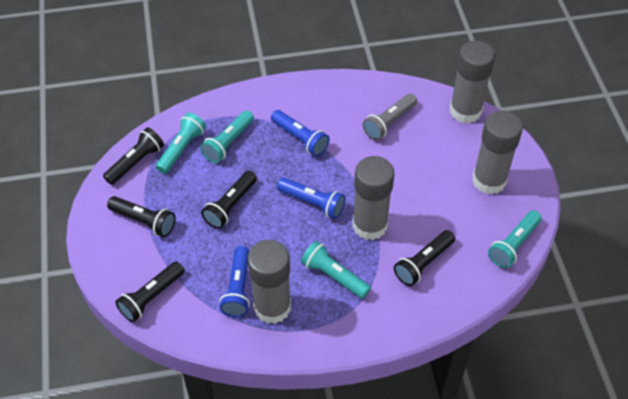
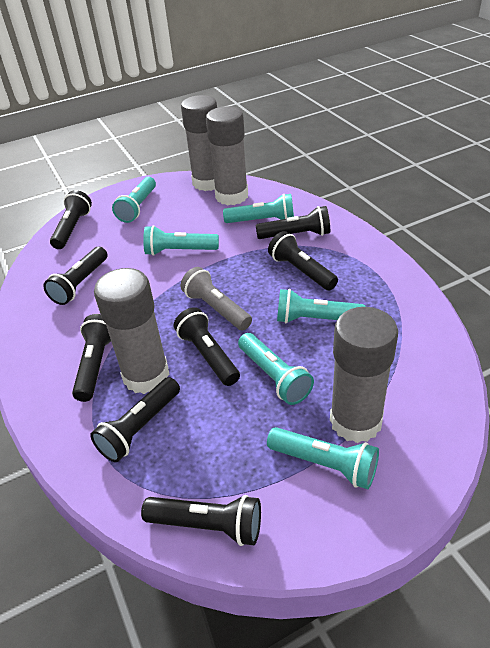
black flashlight: [103,127,164,185] [107,196,176,237] [115,261,184,322] [201,171,257,229] [394,230,455,286] = 5 -> [43,247,107,305] [50,190,92,249] [72,314,111,402] [90,377,180,462] [141,495,261,546] [174,307,240,386] [256,206,330,239] [268,231,338,291] = 8
blue flashlight: [219,246,250,317] [271,110,330,156] [277,178,346,219] = 3 -> none = 0
turquoise flashlight: [156,113,206,174] [200,110,254,163] [301,241,371,299] [488,210,542,268] = 4 -> [112,177,156,223] [143,225,219,256] [223,193,294,223] [238,333,314,405] [267,427,379,489] [277,289,366,323] = 6

